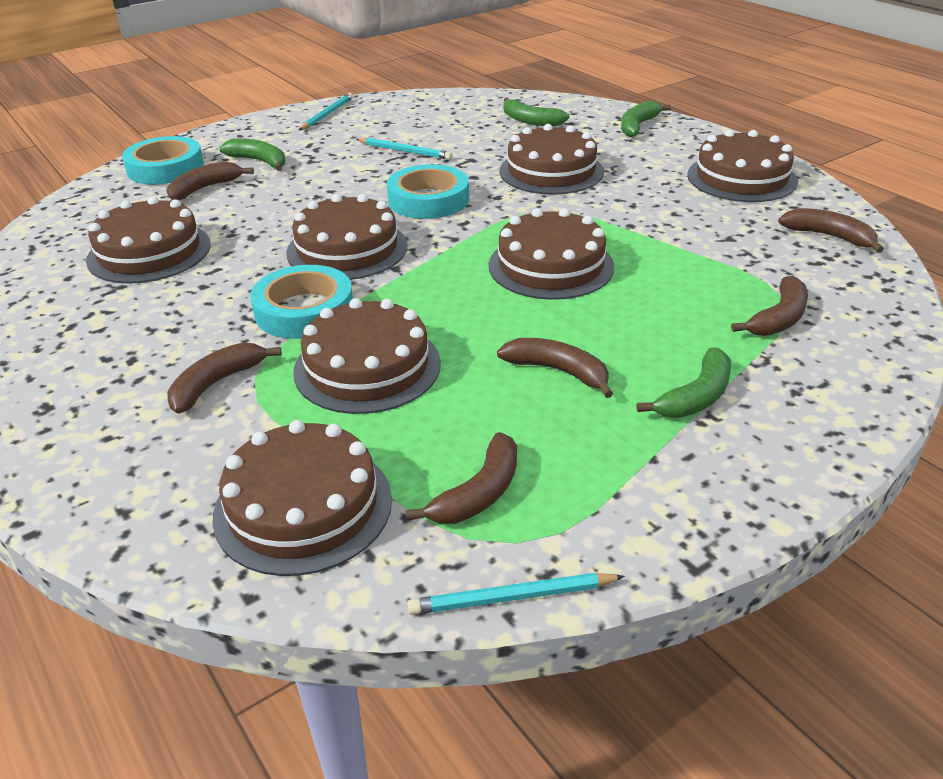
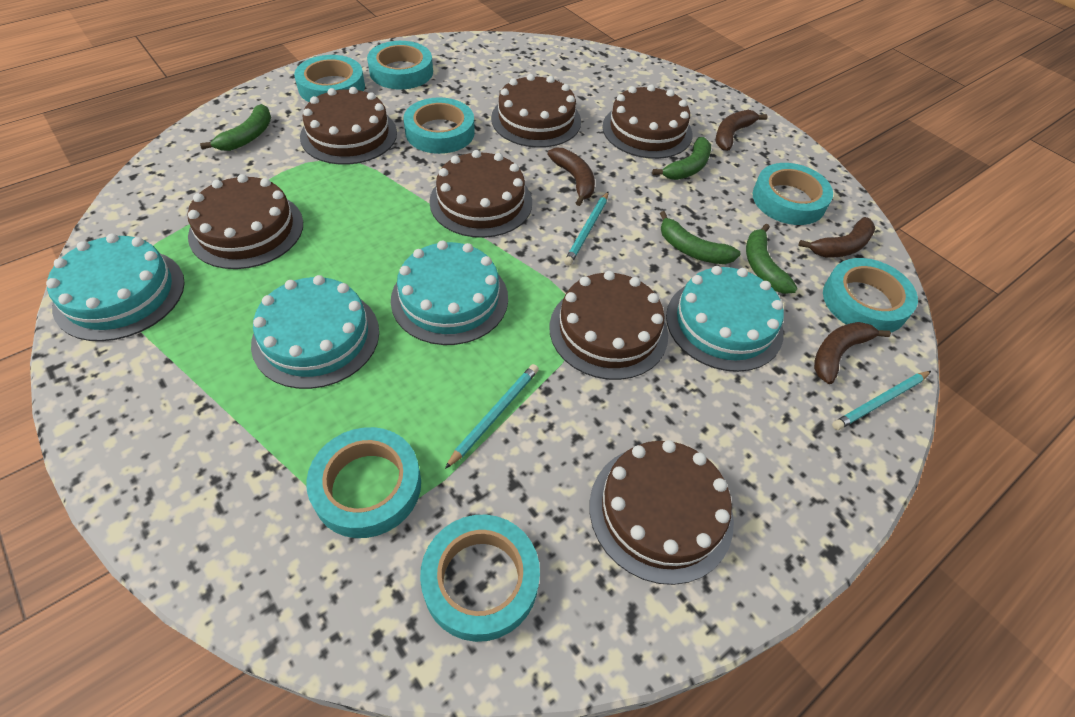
brown banana: [167,162,254,200] [167,342,282,414] [406,432,517,524] [497,338,613,398] [731,276,808,336] [778,208,884,253] = 6 -> [548,148,595,206] [716,110,768,151] [799,217,875,257] [814,322,891,384] = 4
turquoise cake: none = 0 -> [46,234,185,341] [251,275,379,389] [391,240,508,345] [666,266,784,372] = 4
turquoise tape: [122,136,204,185] [250,265,353,339] [387,164,469,219] = 3 -> [294,55,365,102] [306,427,421,538] [367,41,433,90] [403,97,475,154] [420,515,540,642] [753,163,833,225] [823,258,918,333] = 7

